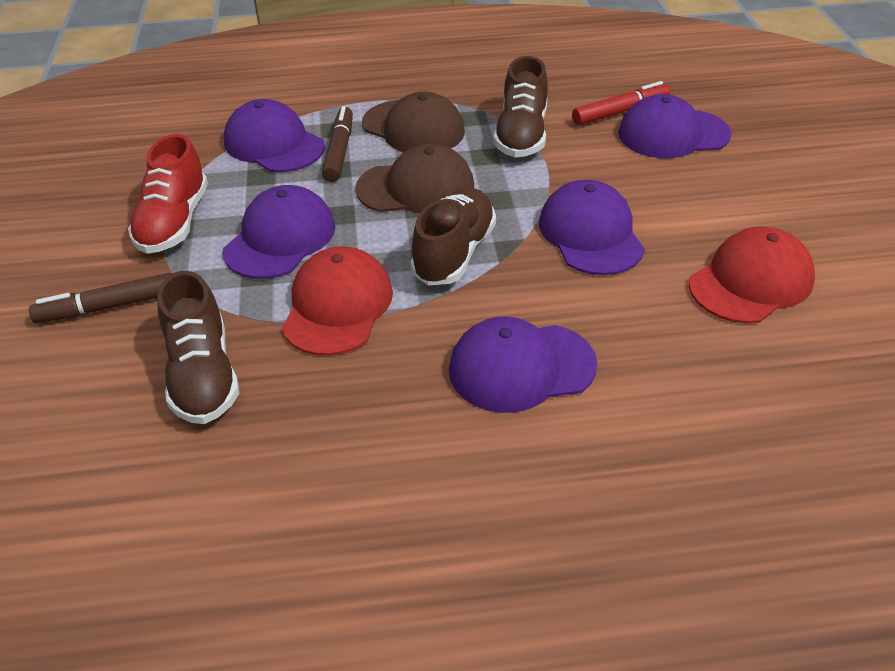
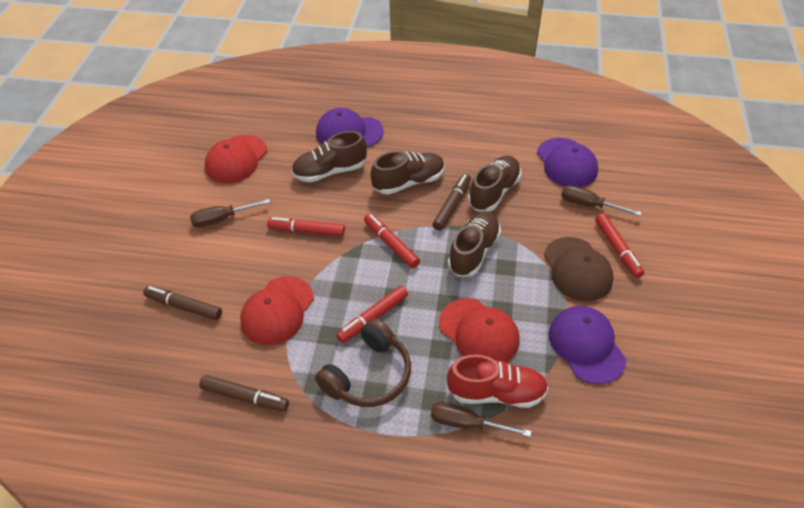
brown cap: [355,144,474,213] [362,92,465,152] = 2 -> [544,237,613,301] = 1
brown headphones: none = 0 -> [315,318,411,407] = 1
brown marker: [29,273,172,323] [322,106,353,182] = 2 -> [143,286,222,320] [199,375,289,411] [432,174,471,231] = 3
brown screwdriver: none = 0 -> [190,199,270,227] [431,402,532,437] [561,185,642,216] = 3
brown shoe: [157,271,239,424] [410,188,496,285] [493,56,548,157] = 3 -> [291,131,367,182] [370,151,445,195] [448,211,501,277] [468,156,521,212] = 4
purple cap: [223,185,335,279] [224,99,325,172] [449,316,597,413] [539,180,645,275] [618,94,731,158] = 5 -> [316,108,384,147] [537,138,598,187] [549,306,626,384] = 3
red cap: [282,246,393,356] [689,226,815,324] = 2 -> [205,135,267,183] [240,276,314,345] [439,298,520,362] = 3
red marker: [572,81,670,125] = 1 -> [267,217,345,236] [336,286,408,343] [364,214,420,268] [595,213,644,278] = 4

